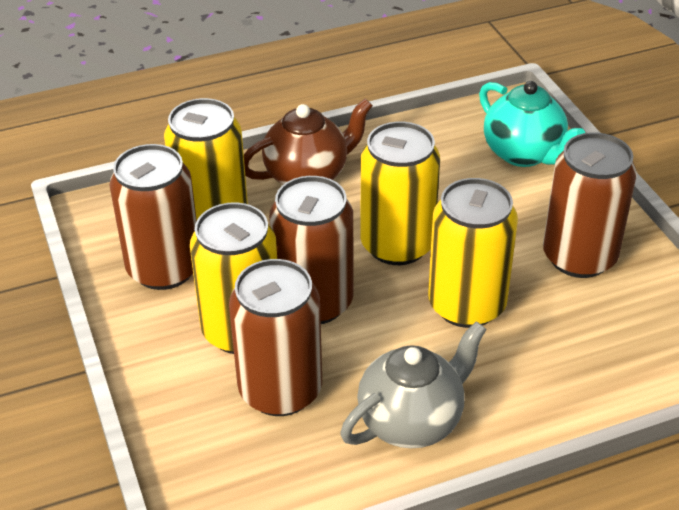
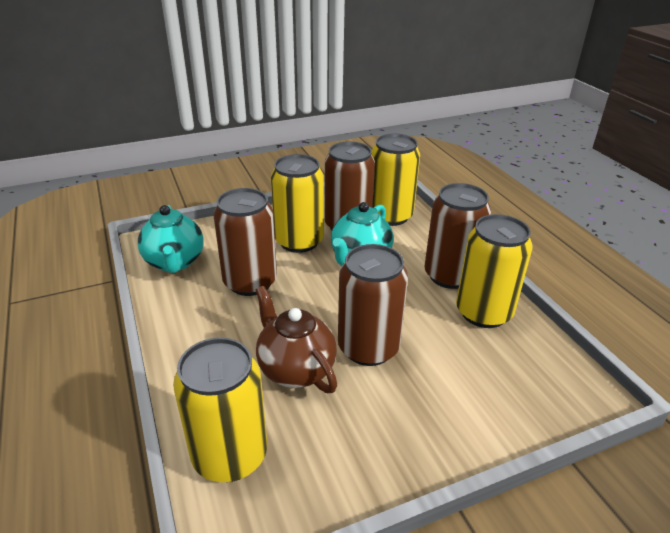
grey teapot: [340,321,487,448] = 1 -> none = 0
turquoise teapot: [479,81,585,167] = 1 -> [137,205,204,273] [331,202,394,266] = 2

